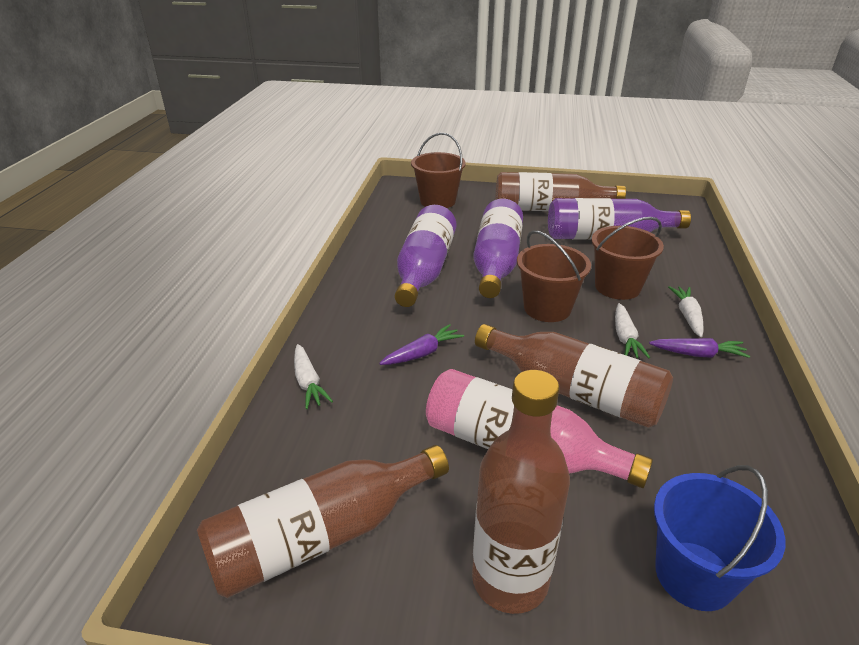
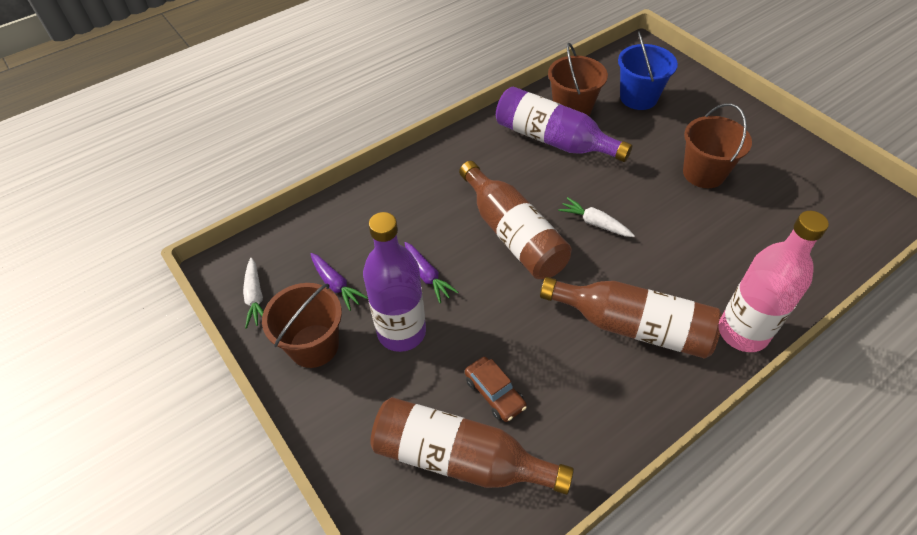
brown bottle: [197,445,449,598] [472,370,570,614] [475,324,673,428] [496,172,626,211] = 4 -> [370,397,574,495] [459,161,572,279] [540,277,723,359] = 3
brown car: none = 0 -> [465,357,527,422] = 1
purple bottle: [395,205,456,307] [473,199,523,298] [548,198,691,239] = 3 -> [363,212,426,352] [496,87,632,162] = 2
white carrot: [294,344,333,409] [615,303,650,358] [668,286,703,337] = 3 -> [243,258,264,329] [558,197,635,237] = 2

